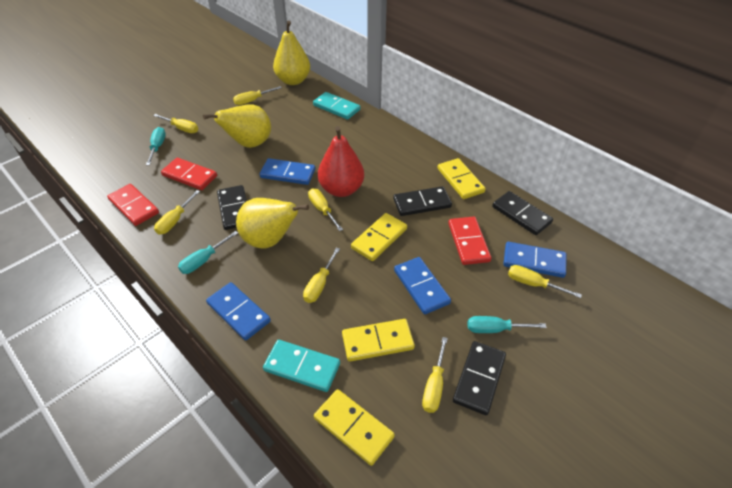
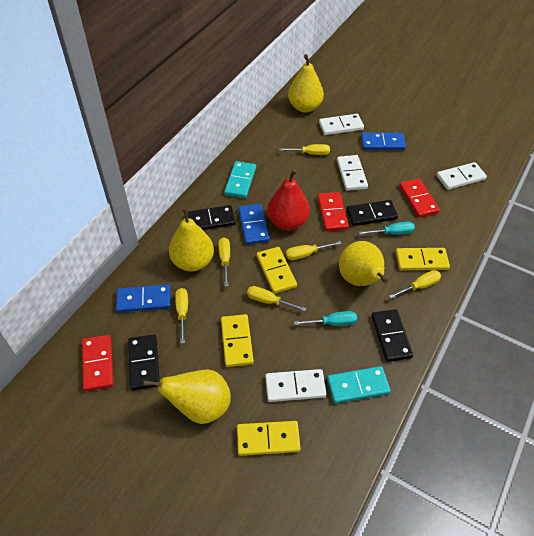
blue domino: [206,282,271,340] [260,158,315,185] [394,257,451,314] [503,242,566,278] = 4 -> [116,284,170,313] [238,204,270,245] [361,133,406,150] = 3
turquoise screwdriver: [146,127,166,165] [178,231,238,274] [468,316,547,333] = 3 -> [294,311,357,326] [359,222,415,235] = 2
white domino: none = 0 -> [265,369,327,402] [319,114,364,135] [337,155,368,191] [437,162,487,190] = 4
yellow pear: [203,104,271,148] [236,198,309,248] [273,21,310,85] = 3 -> [143,370,231,424] [169,208,214,272] [288,54,324,113] [339,241,388,286] = 4
yellow screwdriver: [153,114,198,133] [154,190,200,235] [233,86,282,105] [303,248,340,303] [308,188,343,231] [422,337,448,413] [508,265,582,298] = 7 -> [175,288,188,344] [218,237,230,287] [247,286,307,311] [279,144,330,155] [286,241,342,260] [389,270,441,299] = 6

